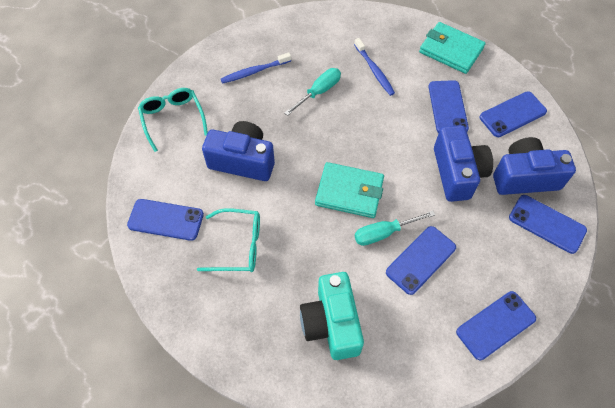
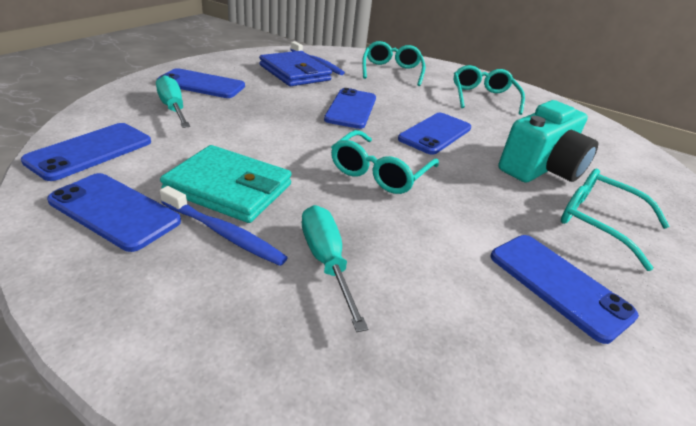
blue camera: [202,121,275,181] [434,125,493,202] [493,137,576,195] = 3 -> none = 0
blue wallet: none = 0 -> [259,51,332,86] = 1
turquoise glasses: [138,88,208,152] [197,209,260,272] = 2 -> [331,130,439,194] [362,41,425,86] [454,65,525,115] [561,169,670,271] = 4
turquoise wallet: [315,162,384,218] [419,22,486,74] = 2 -> [160,145,292,223] = 1

